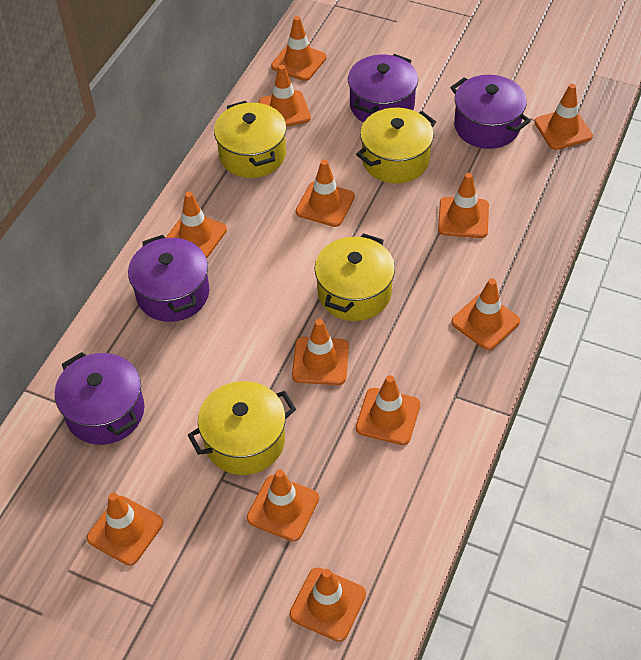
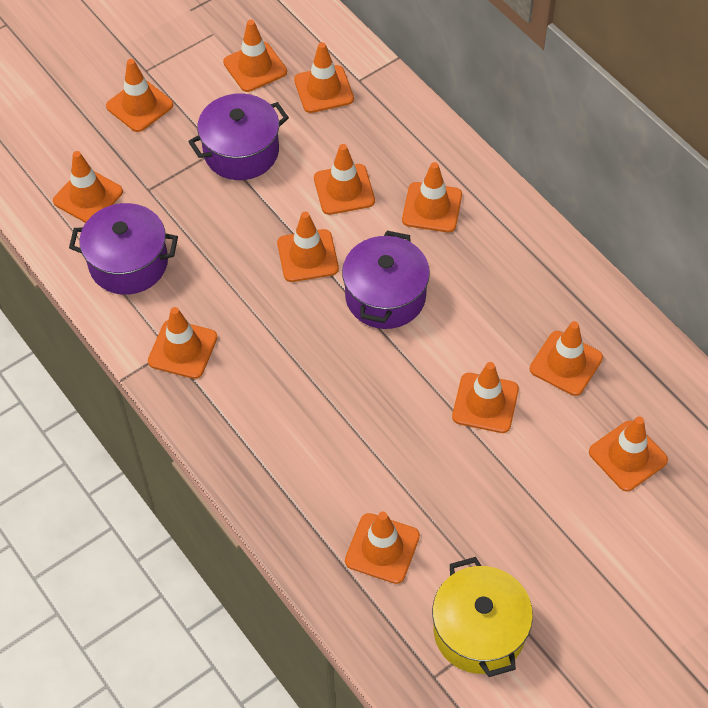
purple pot: [55,352,144,445] [128,235,209,322] [348,54,418,123] [450,75,531,149] = 4 -> [69,203,178,295] [188,93,289,180] [342,231,430,329] = 3
yellow pot: [188,381,296,475] [214,101,287,178] [315,233,395,321] [356,108,436,184] = 4 -> [432,557,533,677] = 1

